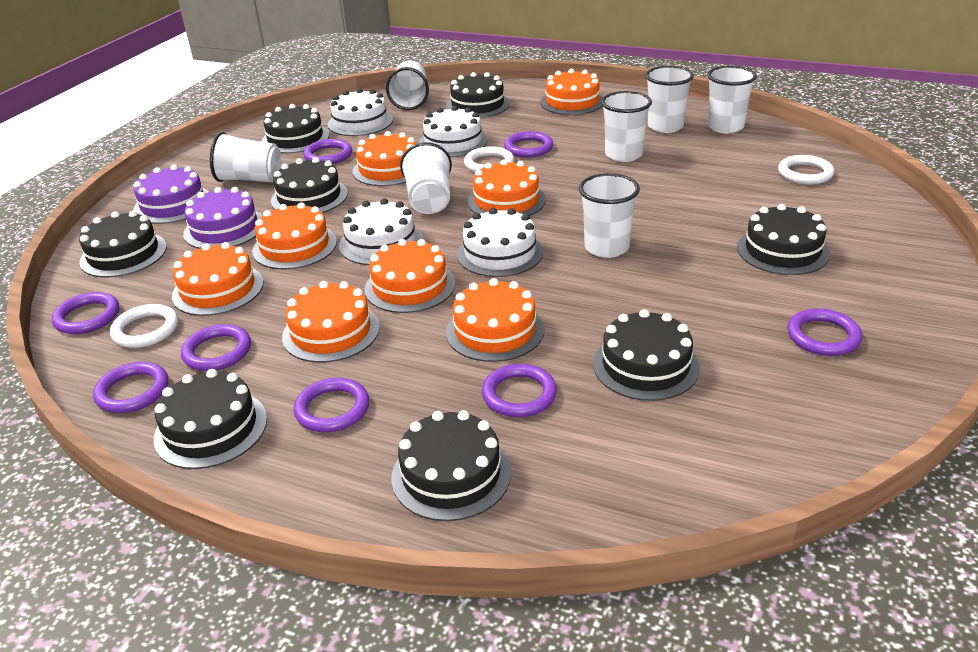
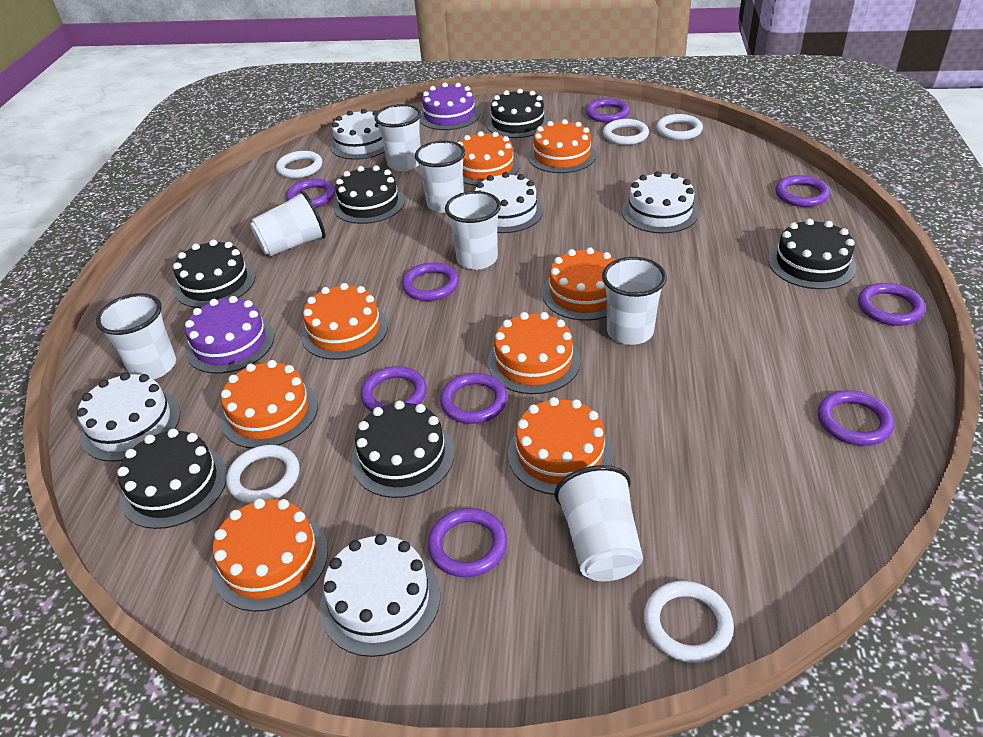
black cake: [79,211,167,277] [154,369,267,469] [262,104,329,153] [271,157,348,213] [391,410,511,521] [446,72,510,118] [593,309,700,401] [737,204,830,275] = 8 -> [117,429,227,529] [173,240,256,308] [333,165,405,224] [351,401,454,498] [486,89,549,138] [768,218,857,289] = 6
purple ring: [52,292,119,334] [93,362,168,413] [181,324,251,371] [294,378,369,432] [304,139,352,164] [482,364,557,417] [504,131,553,158] [787,308,862,356] = 8 -> [286,179,335,208] [360,366,427,412] [402,262,459,301] [428,508,507,577] [440,373,507,424] [586,98,630,123] [775,175,830,207] [818,390,894,446] [858,283,925,326] = 9
white cake: [327,88,393,136] [339,198,423,265] [419,106,488,157] [457,208,543,277] = 4 -> [77,372,180,462] [319,534,440,657] [330,109,385,160] [475,172,543,233] [622,171,699,233] = 5
white ring: [110,304,178,348] [464,146,514,172] [778,155,834,184] = 3 -> [226,445,300,504] [276,151,322,178] [603,119,649,145] [644,581,734,663] [656,114,703,140] = 5

